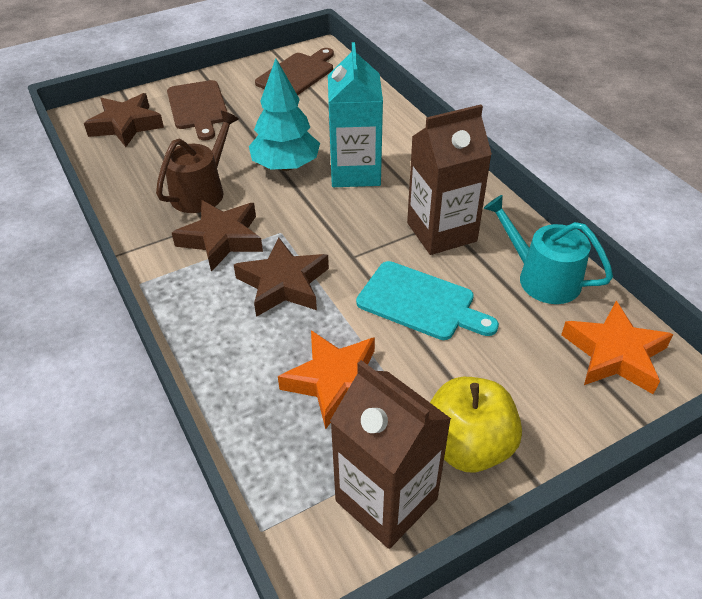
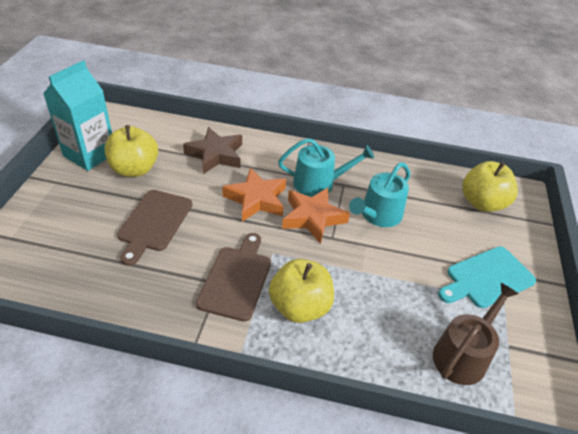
brown carton: [330,360,451,549] [407,104,492,255] = 2 -> none = 0
brown star: [84,93,164,147] [172,200,263,272] [234,238,329,317] = 3 -> [183,127,242,174] = 1
turquoise tree: [249,58,320,171] = 1 -> none = 0
turquoise watering can: [484,195,613,304] = 1 -> [278,138,374,197] [349,162,410,227] = 2
yellow apple: [430,377,522,472] = 1 -> [104,125,158,177] [269,259,334,323] [462,161,518,212] = 3

